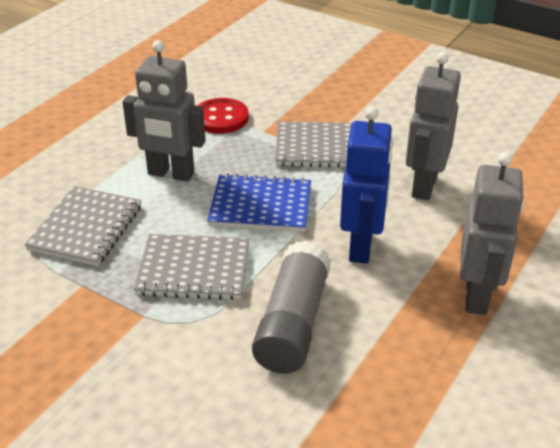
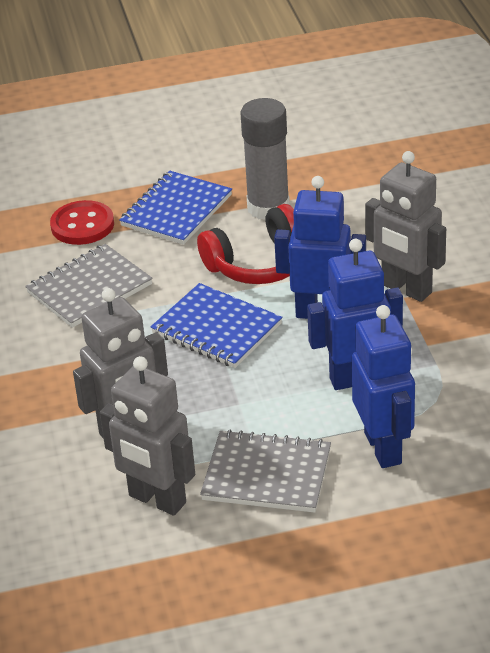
blue notebook: [207,173,311,232] = 1 -> [119,171,232,245] [151,283,283,368] = 2
blue robot: [340,107,394,264] = 1 -> [274,176,366,319] [307,239,403,390] [352,305,415,468] = 3
grey notebook: [24,186,141,266] [134,234,249,300] [275,122,352,168] = 3 -> [25,244,153,328] [200,429,331,513] = 2
red headphones: none = 0 -> [197,204,294,284] = 1

